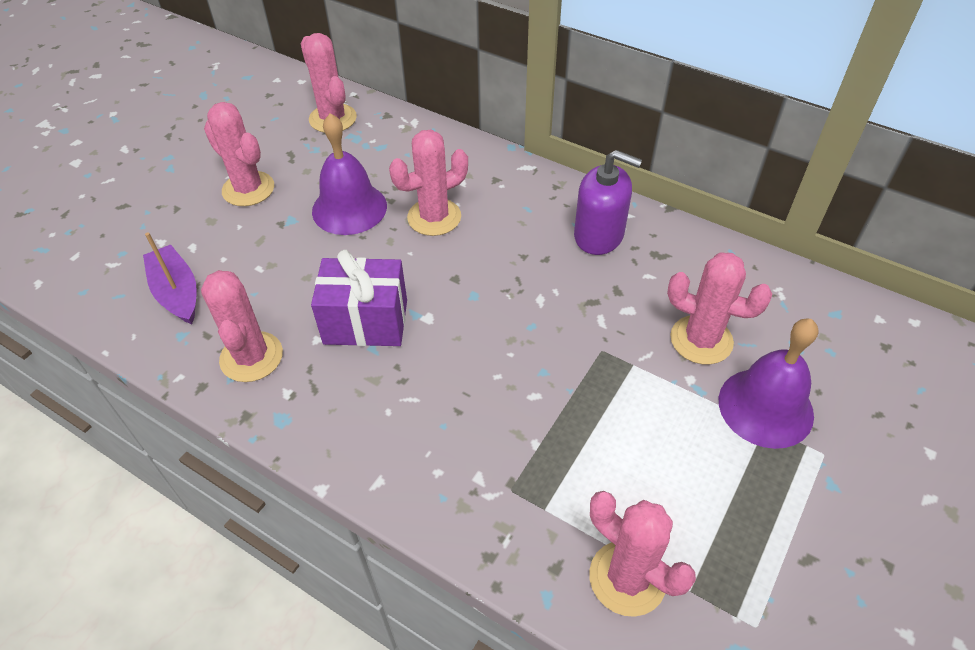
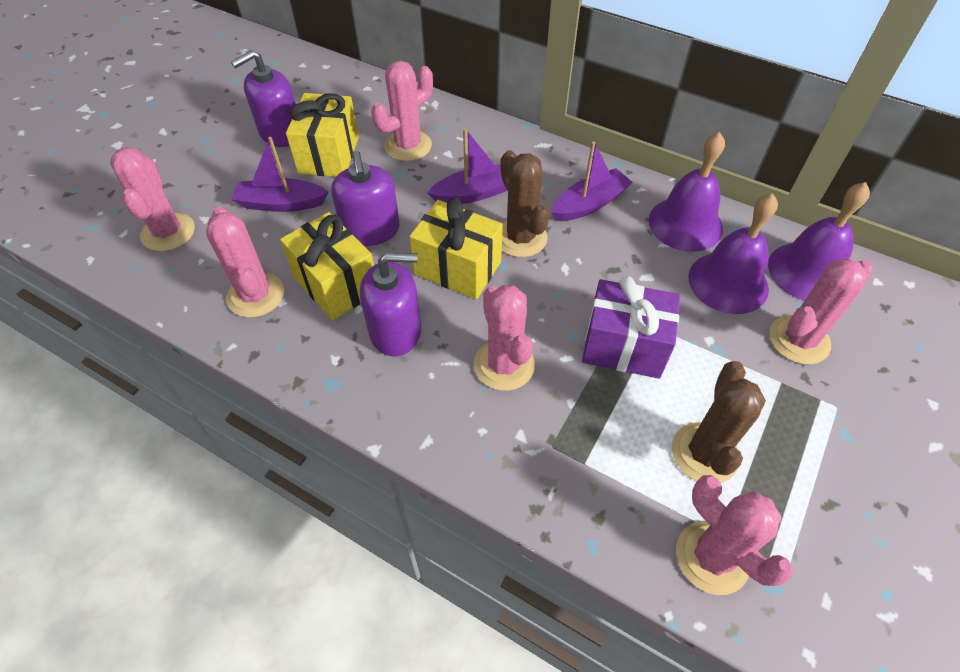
brown cactus: none = 0 -> [501,150,549,257] [672,361,766,483] = 2
purple bell: [312,113,387,235] [719,318,818,449] = 2 -> [649,132,725,252] [689,193,778,314] [768,182,870,301] = 3
purple boat: [143,232,197,324] = 1 -> [231,137,329,212] [427,128,507,204] [551,141,633,221] = 3
purple soap dispenser: [574,150,642,255] = 1 -> [231,50,296,147] [331,151,400,246] [360,253,421,356] = 3
yellow gift: none = 0 -> [280,212,374,320] [286,93,359,177] [409,198,503,299] = 3

